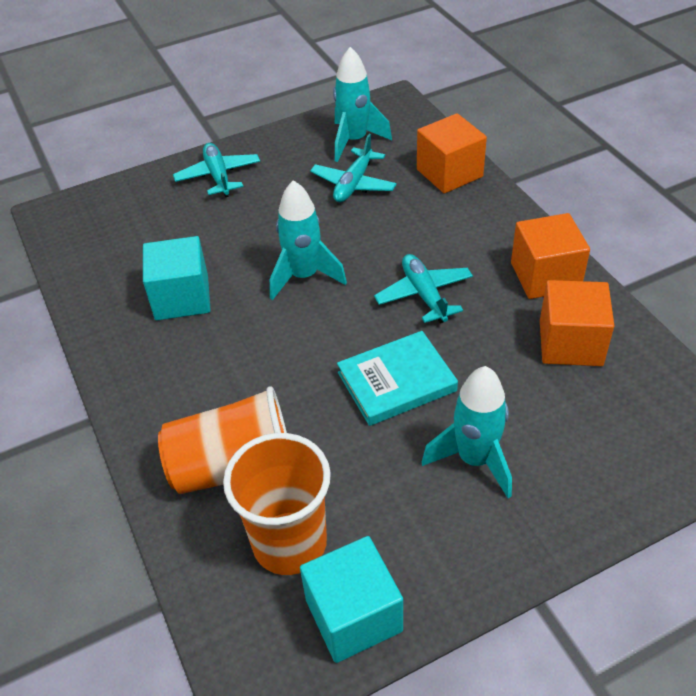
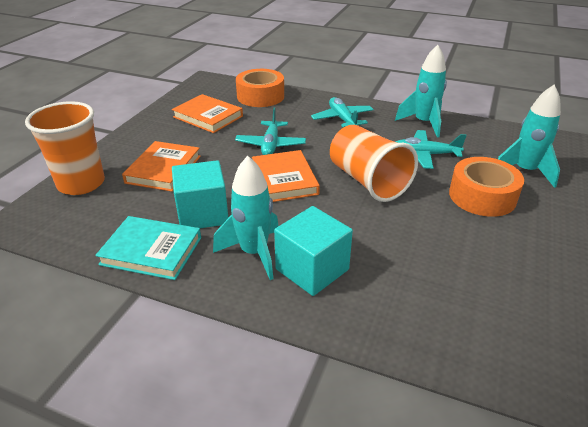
orange book: none = 0 -> [122,141,201,192] [172,94,243,133] [252,150,320,202] = 3
orange cube: [417,113,487,194] [511,213,590,299] [540,280,614,366] = 3 -> none = 0
orange tape: none = 0 -> [236,69,284,107] [449,157,524,217] = 2

